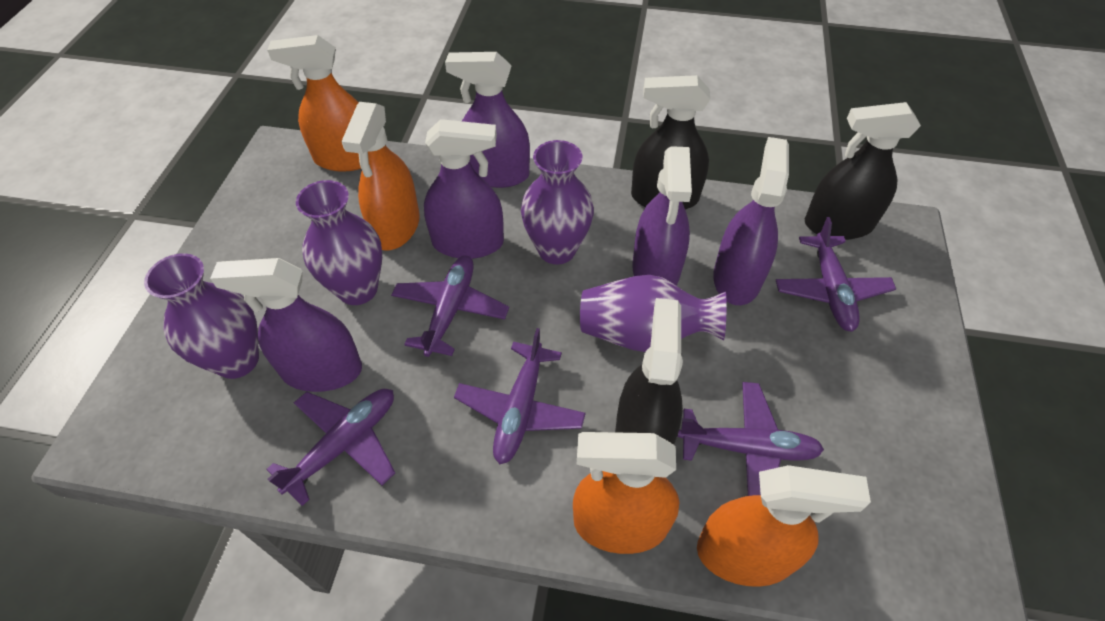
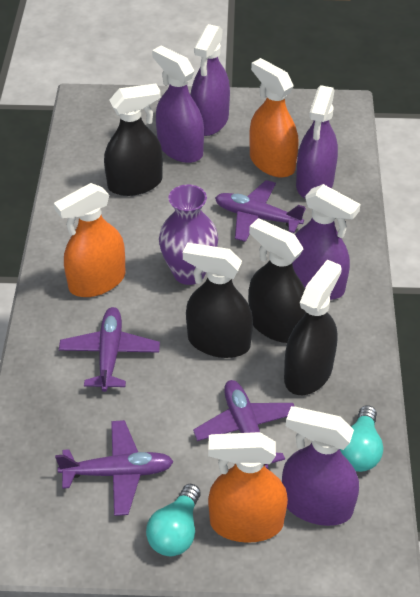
black spray bottle: [615,298,683,445] [631,75,710,210] [805,102,921,240] = 3 -> [104,84,163,196] [183,242,253,358] [248,218,306,343] [284,260,342,395] = 4
orange spray bottle: [267,35,361,172] [341,102,420,250] [573,432,679,554] [697,465,871,587] = 4 -> [54,183,126,297] [208,432,288,543] [249,58,299,178] = 3
purple plane: [266,389,395,506] [391,255,509,357] [454,328,586,464] [677,382,824,496] [776,217,896,332] = 5 -> [55,420,174,516] [59,307,160,392] [193,380,294,469] [215,180,306,242] = 4
purple vase: [144,253,259,379] [296,180,382,305] [521,140,594,264] [580,275,727,352] = 4 -> [159,184,218,285] = 1
turquoise light bulb: none = 0 -> [146,484,201,557] [340,405,383,472] = 2

